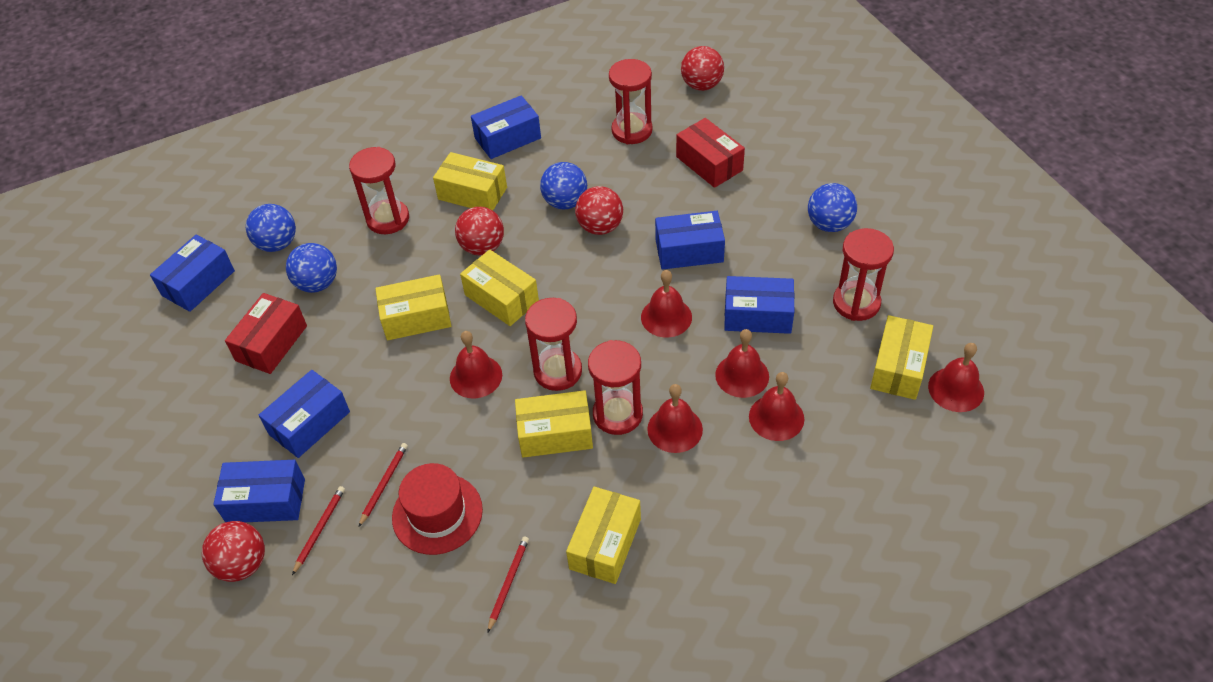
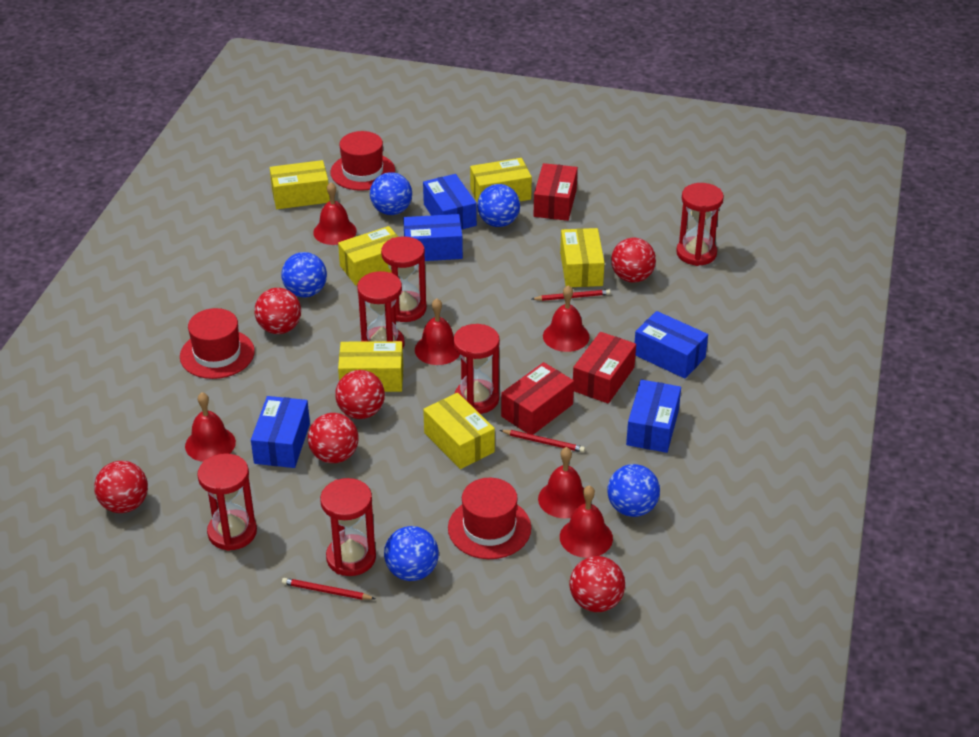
blue ball: [246,204,296,252] [286,243,337,293] [540,162,587,209] [808,183,857,232] = 4 -> [281,252,327,298] [370,172,412,215] [384,526,439,581] [477,184,520,227] [607,464,660,517] = 5
blue box: [150,235,235,312] [214,460,305,522] [259,370,350,458] [471,95,541,159] [655,211,725,270] [724,276,795,334] = 6 -> [251,396,310,468] [403,214,463,261] [423,174,477,230] [626,379,681,453] [635,311,708,379] = 5
red ball: [202,521,265,582] [455,207,504,255] [575,186,623,235] [681,46,724,91] = 4 -> [94,461,148,513] [255,288,301,334] [308,413,359,463] [335,370,385,419] [570,556,625,612] [611,238,656,283] = 6
red box: [225,293,307,374] [676,118,745,188] = 2 -> [501,362,574,435] [534,163,578,221] [573,332,636,404] = 3
red hat: [392,463,483,555] = 1 -> [180,308,255,379] [331,131,395,191] [448,478,531,559] = 3
red hourglass: [349,147,409,234] [525,298,582,391] [588,340,643,435] [609,59,652,144] [833,228,894,321] = 5 -> [197,453,257,551] [320,478,376,576] [357,271,405,348] [381,236,427,322] [453,324,500,414] [676,183,724,266] = 6

